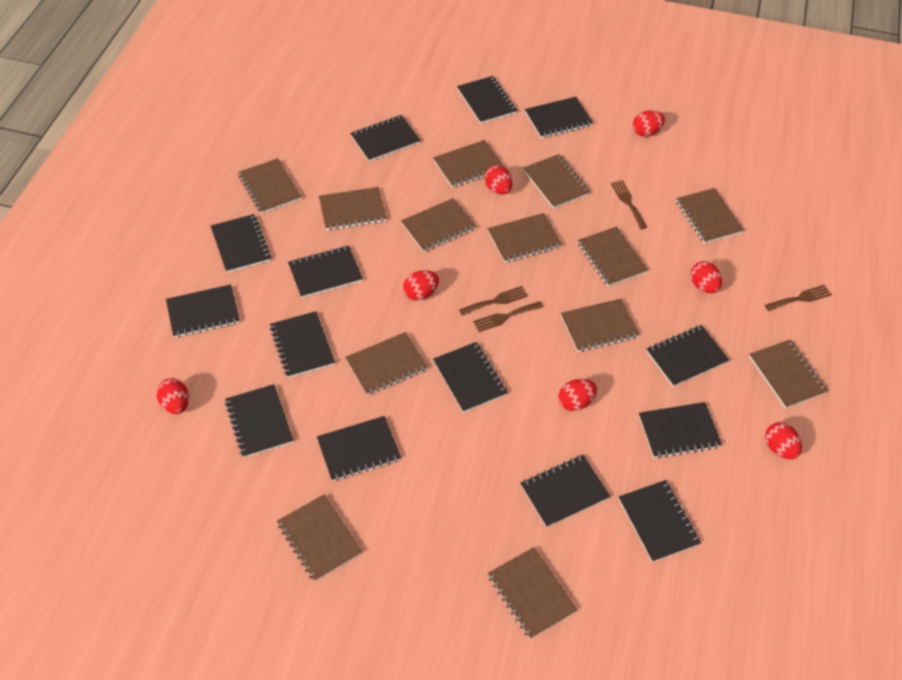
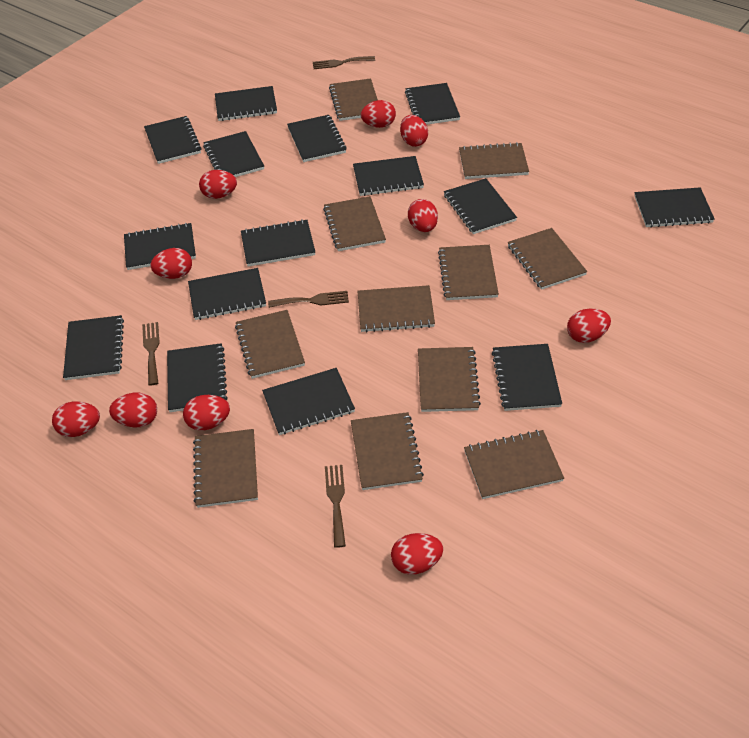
black notebook: [166,284,240,338] [211,214,271,273] [225,384,293,458] [270,311,335,378] [288,246,363,298] [317,416,401,481] [350,115,421,162] [433,342,508,413] [457,76,517,124] [520,455,611,528] [525,97,593,138] [619,480,701,562] [639,402,722,458] [646,325,729,387] = 14 -> [63,315,124,380] [124,223,196,270] [144,116,201,164] [167,343,228,412] [188,268,266,320] [203,131,264,177] [215,86,277,121] [241,219,315,267] [262,368,355,435] [287,115,347,162] [353,156,424,196] [405,83,460,125] [444,178,517,234] [492,344,562,411] [634,187,715,228] = 15
brown notebook: [238,158,301,214] [277,494,362,582] [319,187,387,230] [345,332,428,395] [401,198,476,252] [433,140,504,188] [488,213,562,263] [488,547,578,639] [523,154,590,209] [561,299,640,352] [578,227,648,287] [676,188,744,244] [749,339,828,409] = 13 -> [193,429,258,508] [235,310,305,379] [323,196,386,251] [329,78,378,121] [351,412,424,490] [358,285,435,332] [418,347,481,412] [438,245,499,300] [459,142,529,179] [464,430,564,499] [508,228,587,290] = 11
red egg: [156,378,189,414] [403,270,439,301] [484,165,512,195] [558,379,597,411] [633,110,665,137] [690,261,722,293] [765,422,802,459] = 7 -> [52,401,100,437] [109,392,157,427] [151,248,192,279] [183,395,230,431] [199,170,237,199] [361,100,396,128] [391,533,443,575] [400,115,428,147] [408,199,438,232] [567,308,611,343] = 10

